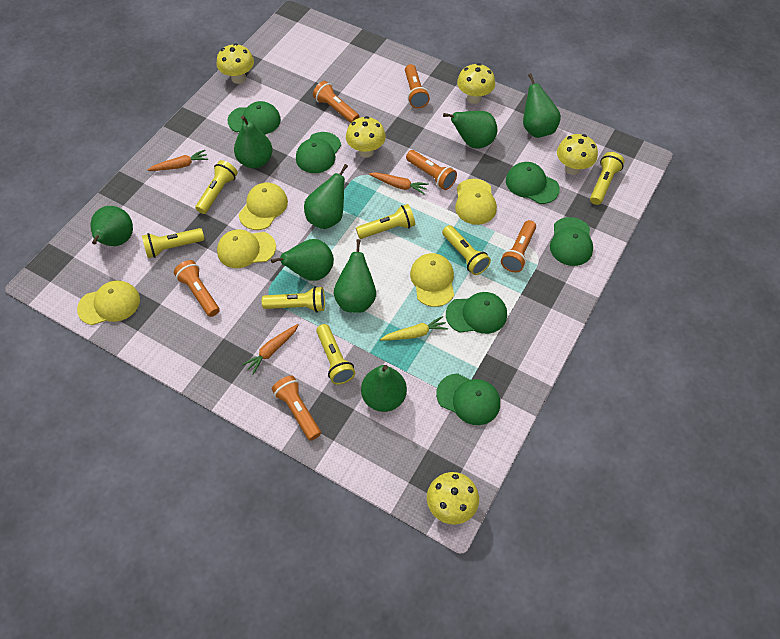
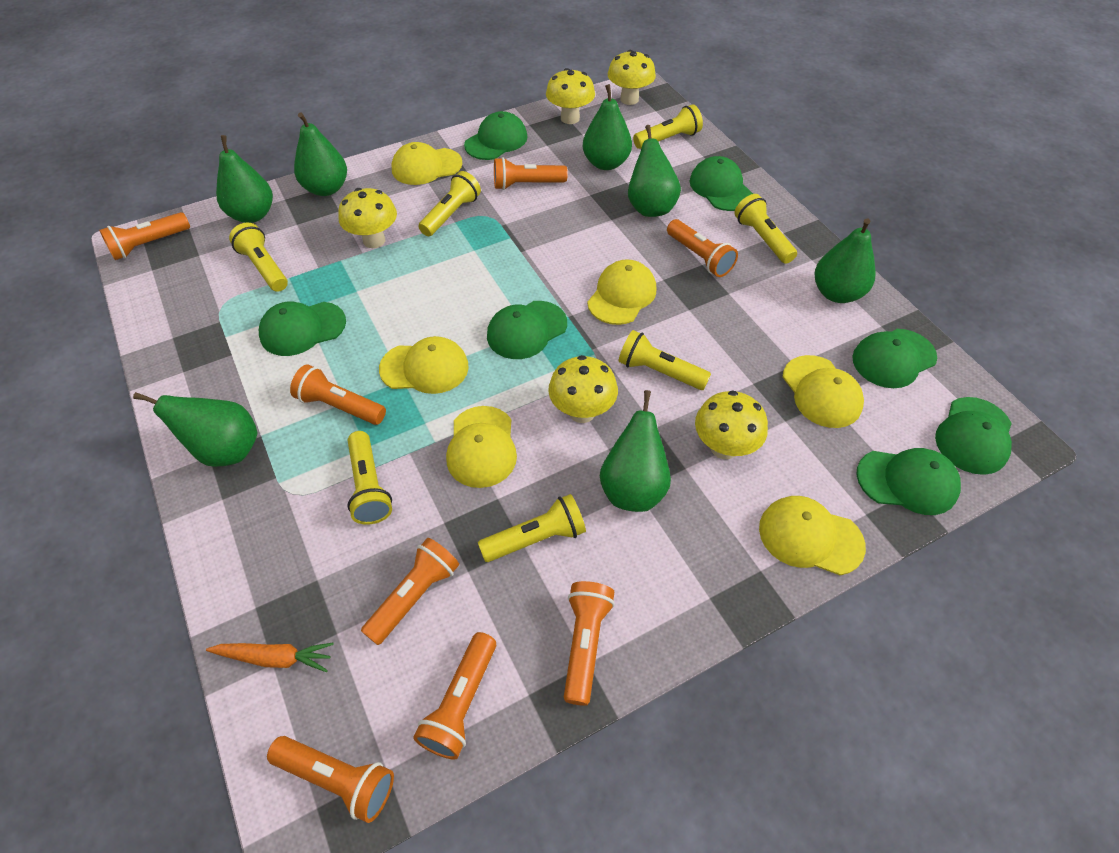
green cap: [228,101,281,135] [296,132,341,173] [436,373,500,425] [446,292,507,334] [506,162,560,204] [550,217,593,266] = 6 -> [259,301,346,356] [464,111,528,160] [487,301,567,359] [689,156,753,211] [852,329,937,388] [857,448,961,515] [935,397,1012,475] = 7
green pear: [91,206,133,246] [234,116,273,168] [271,239,334,281] [304,164,348,229] [333,239,376,313] [361,365,407,412] [443,111,497,149] [523,73,561,138] = 8 -> [133,392,257,467] [216,135,273,223] [294,113,347,196] [583,84,632,170] [600,390,671,512] [628,125,681,217] [814,218,876,303] = 7
orange carrot: [148,150,208,171] [242,324,299,375] [369,172,429,195] = 3 -> [206,643,334,672] = 1
orange flashlight: [174,260,220,317] [272,375,321,441] [313,81,360,123] [405,64,430,108] [406,150,457,190] [501,220,536,272] = 6 -> [99,212,190,260] [267,736,394,823] [290,364,386,425] [361,538,459,645] [413,632,496,760] [494,157,568,190] [564,581,615,706] [667,219,738,277] = 8
yellow cap: [77,280,140,325] [217,229,276,268] [239,183,288,230] [410,253,454,307] [455,179,497,225] = 5 -> [379,336,469,394] [391,142,463,185] [446,406,517,488] [587,259,656,325] [759,496,866,575] [783,355,864,428] = 6
yellow carrot: [380,316,448,340] = 1 -> none = 0

